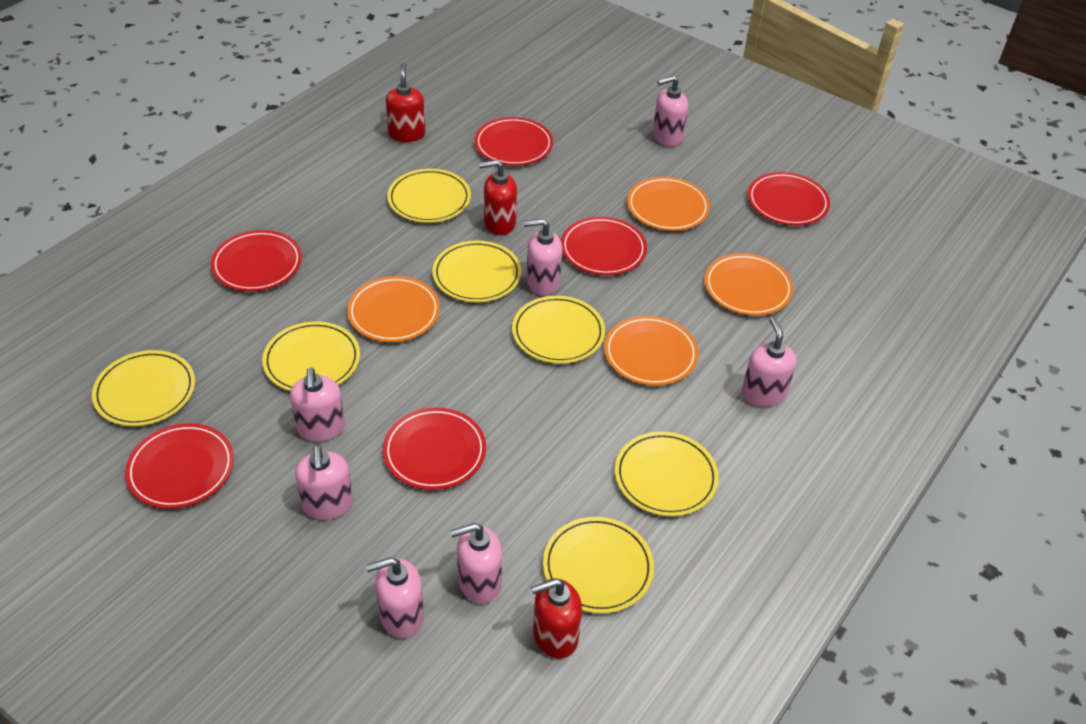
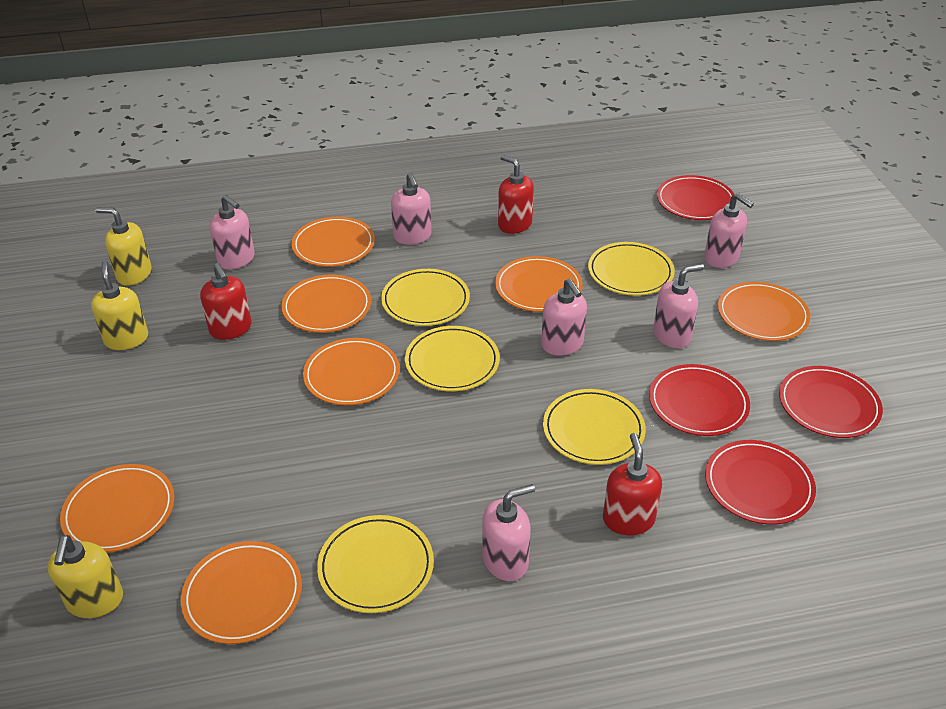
orange plate: [347,276,440,342] [604,316,699,386] [627,177,710,231] [704,253,793,316] = 4 -> [60,464,174,552] [181,541,302,644] [281,274,371,333] [292,217,375,267] [303,338,400,405] [495,256,583,312] [718,282,811,341] = 7
pink soap dispenser: [290,368,345,442] [295,445,353,520] [366,557,424,638] [450,523,502,604] [524,219,562,296] [653,75,688,147] [742,317,797,407] = 7 -> [210,195,255,270] [391,173,432,245] [482,484,535,581] [541,278,587,356] [653,264,704,348] [704,193,754,268] = 6
red plate: [125,423,234,509] [211,230,302,291] [383,408,486,490] [475,117,553,166] [561,217,647,275] [748,172,830,226] = 6 -> [649,364,750,436] [657,175,735,220] [705,440,816,525] [779,366,883,438] = 4
yellow plate: [92,350,195,426] [262,321,360,391] [387,169,471,223] [432,241,521,302] [512,296,605,364] [543,517,654,614] [615,432,719,516] = 7 -> [317,515,434,613] [381,269,470,326] [405,326,500,391] [543,389,646,465] [588,242,675,296] = 5
yellow soap dispenser: none = 0 -> [47,535,123,618] [91,261,148,350] [95,207,152,286] = 3

